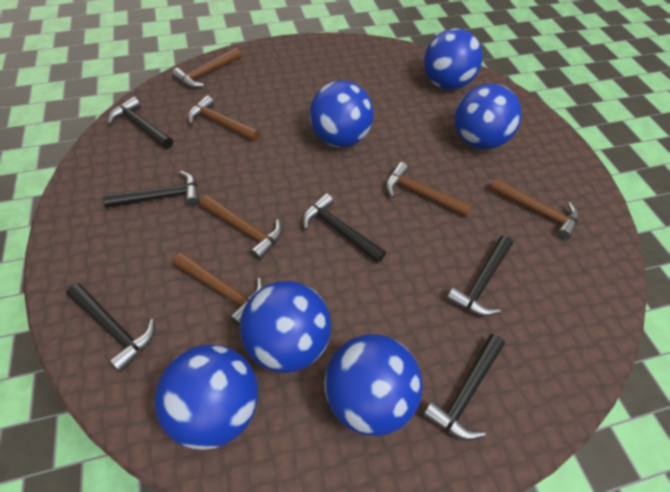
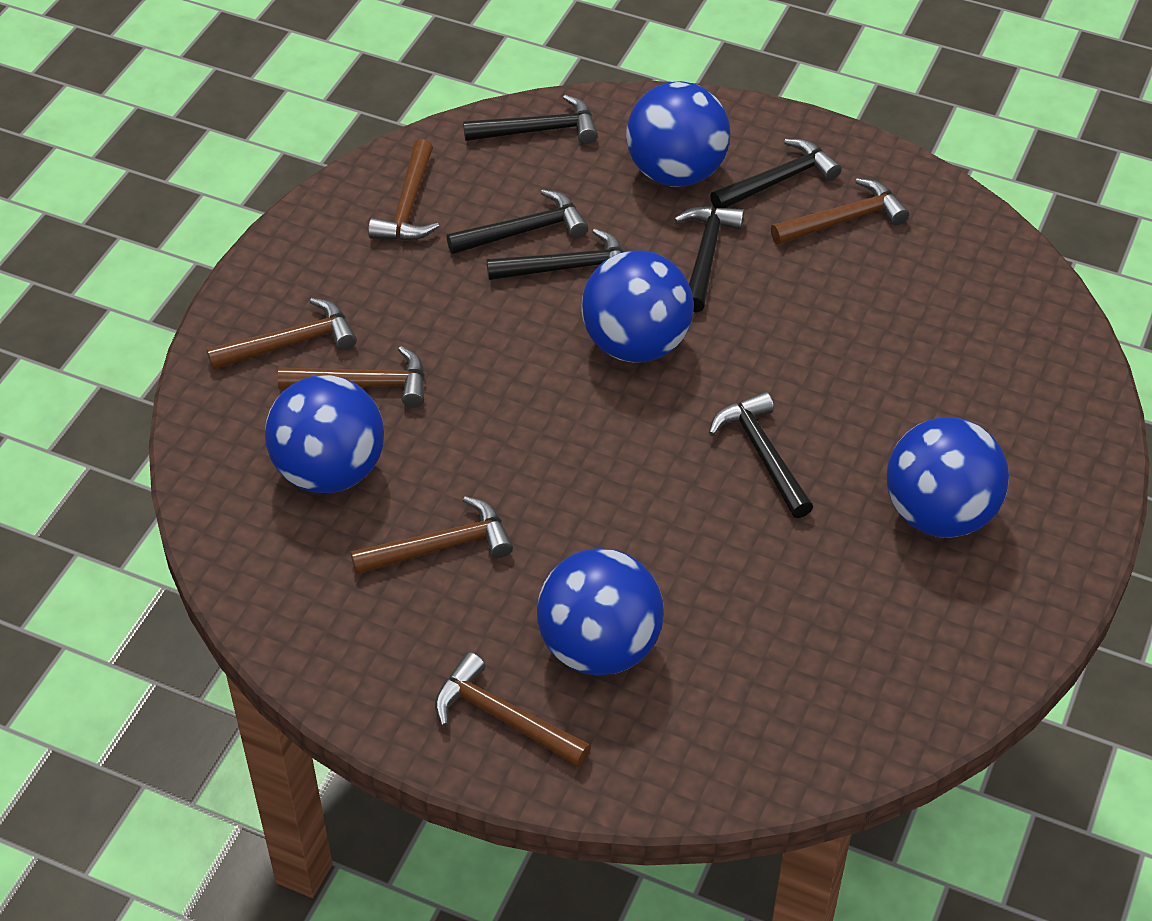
blue ball: [154,345,258,450] [240,281,331,373] [310,80,374,147] [325,334,423,436] [424,28,483,90] [455,83,522,150] = 6 -> [265,375,384,493] [537,548,664,675] [581,250,694,363] [626,81,731,187] [887,417,1009,537] = 5

